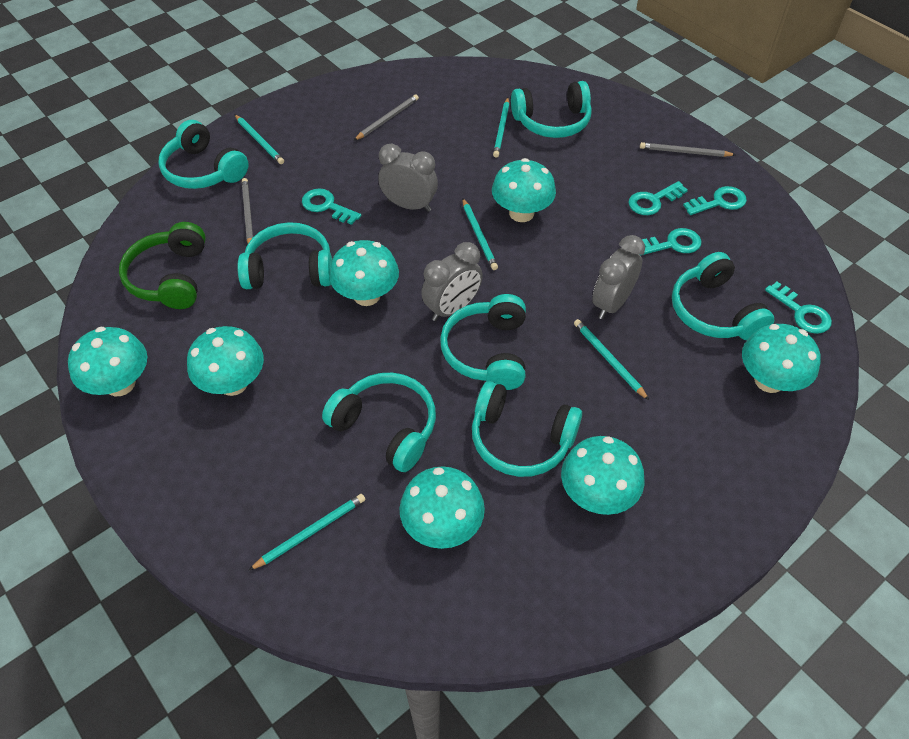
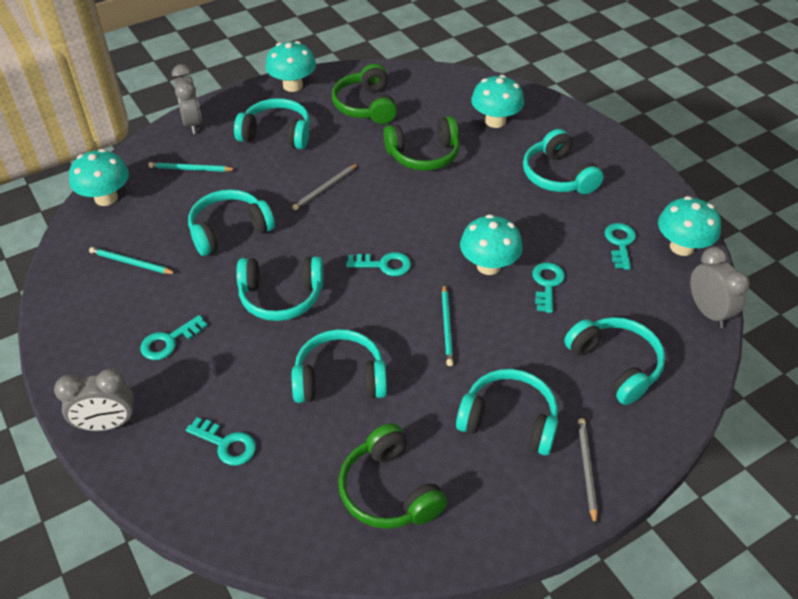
green headphones: [119,222,206,309] = 1 -> [332,64,397,124] [338,423,447,529] [384,116,460,171] = 3
grey pencil: [242,178,253,244] [353,94,419,141] [640,142,736,157] = 3 -> [292,164,358,210] [578,418,598,526] = 2
turquoise mushroom: [68,327,147,396] [187,326,264,396] [329,240,399,306] [399,466,485,549] [492,158,556,222] [561,436,645,515] [742,324,821,393] = 7 -> [69,149,129,206] [266,41,316,92] [460,214,523,275] [471,75,524,128] [658,196,721,256] = 5
turquoise pencil: [234,114,284,164] [249,494,365,570] [462,198,498,270] [493,98,509,158] [574,319,649,400] = 5 -> [89,247,177,274] [148,162,236,172] [442,284,453,366] = 3

